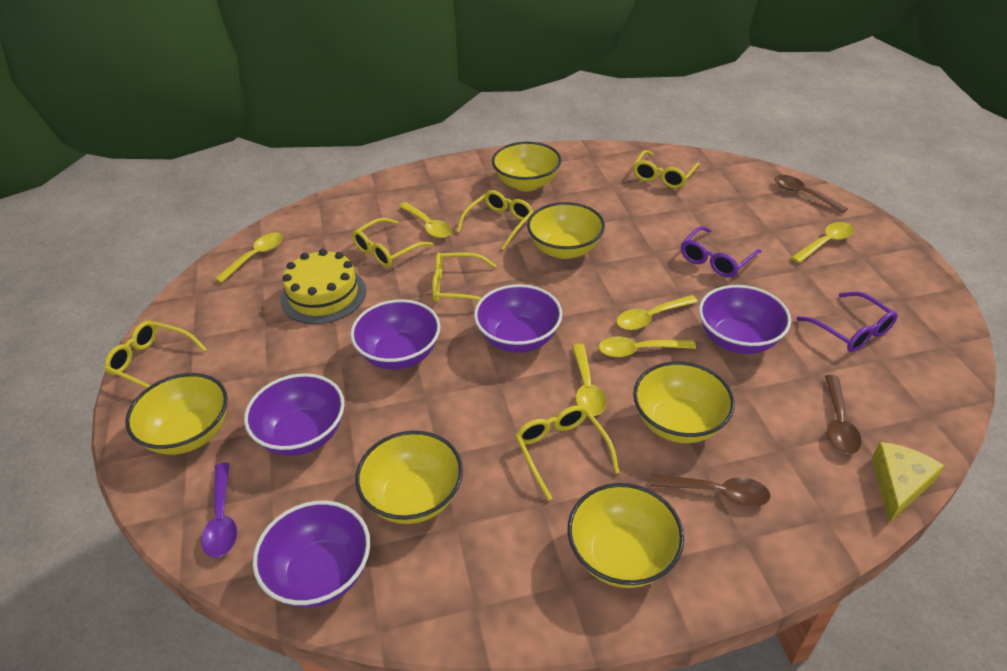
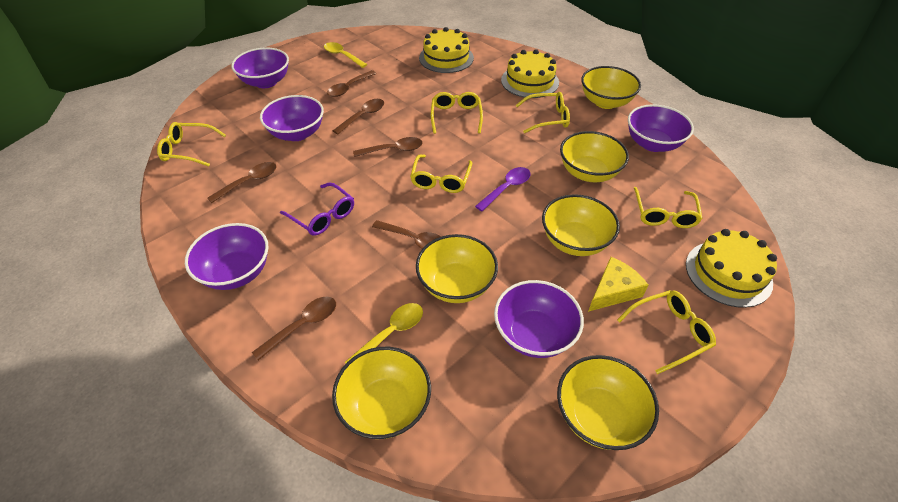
brown spoon: [650,474,771,507] [774,175,848,213] [825,375,861,454] = 3 -> [207,162,277,203] [252,297,336,361] [327,70,377,97] [333,99,384,134] [353,137,423,157] [372,220,441,249] = 6
purple glasses: [681,226,762,277] [796,292,898,352] = 2 -> [280,182,354,236] = 1
yellow cake: [281,249,366,324] = 1 -> [419,27,474,73] [501,49,559,98] [686,229,777,308] = 3
yellow spoon: [214,232,283,283] [399,202,452,238] [572,344,607,416] [599,337,696,357] [616,295,698,330] [791,222,854,263] = 6 -> [324,42,367,68] [345,303,423,363] = 2

